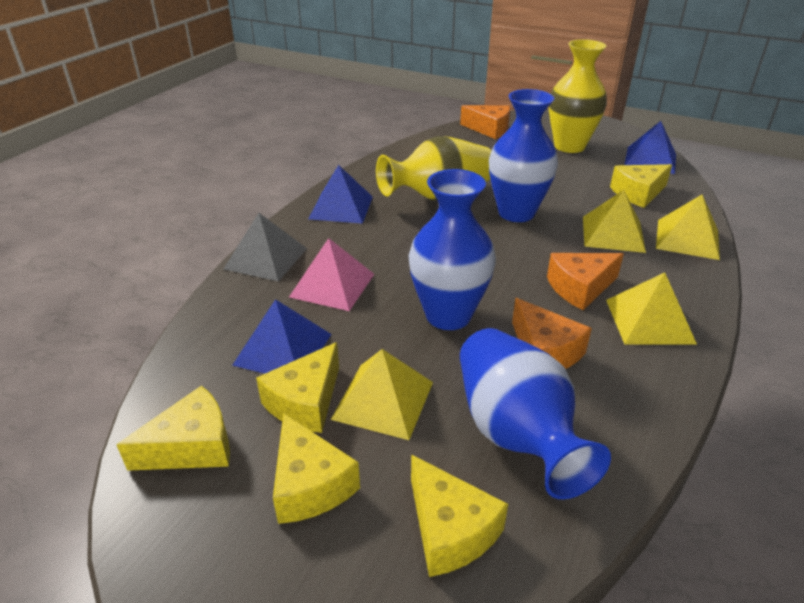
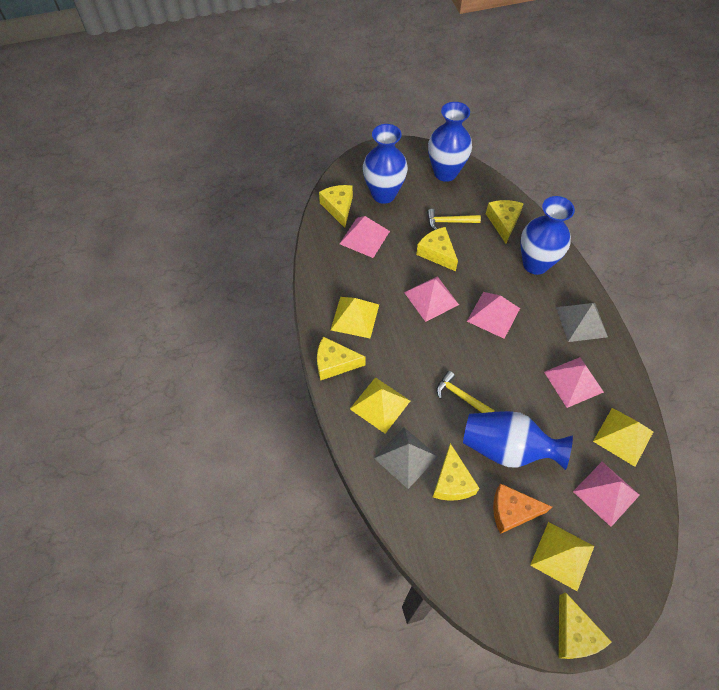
blue pyramid: [232,299,331,374] [309,165,373,224] [624,121,676,174] = 3 -> none = 0
blue vase: [408,169,496,330] [460,328,611,499] [489,89,558,222] = 3 -> [363,124,408,204] [428,102,472,182] [463,411,573,470] [521,196,575,275] = 4
grey pyramid: [224,213,307,282] = 1 -> [374,427,438,489] [556,303,608,342] = 2
orange cheese: [460,105,510,139] [512,298,592,369] [547,253,624,310] = 3 -> [493,483,552,534] = 1
pink pyramid: [289,238,374,311] = 1 -> [340,216,390,258] [404,276,459,322] [467,292,520,339] [544,357,604,408] [573,462,640,527] = 5
yellow cheese: [116,385,230,471] [256,342,339,433] [273,413,360,524] [411,454,508,577] [610,164,672,208] = 5 -> [317,336,366,381] [319,185,353,228] [416,227,458,271] [433,443,479,501] [486,200,524,243] [559,592,611,659] = 6
yellow hammer: none = 0 -> [427,209,481,230] [436,371,495,413] = 2
yellow vase: [376,136,491,201] [549,39,607,153] = 2 -> none = 0

